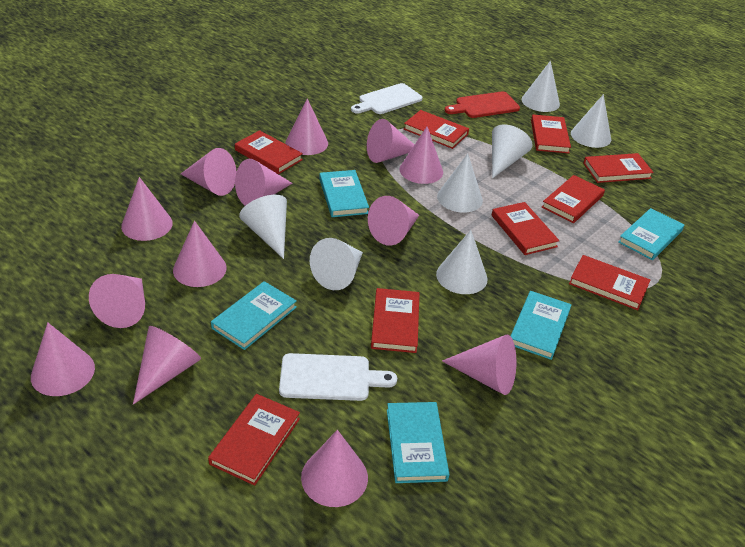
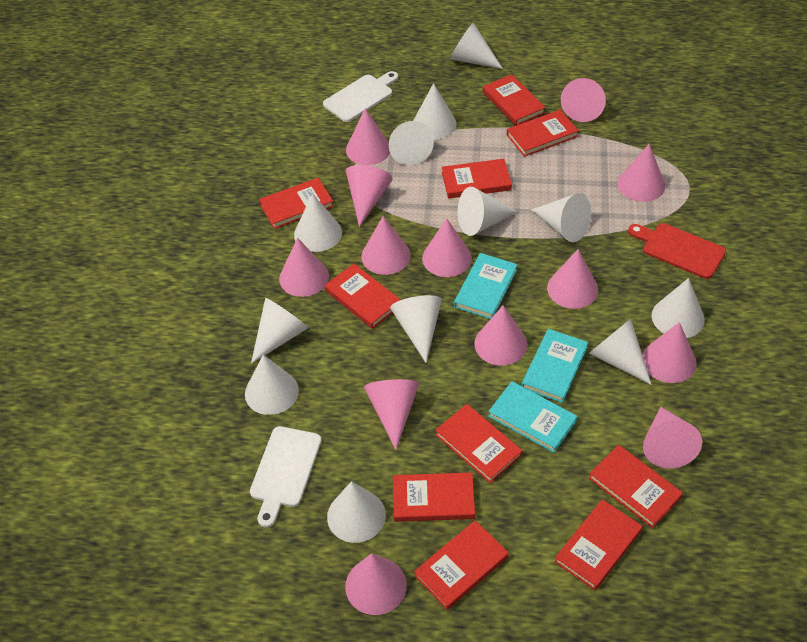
red book: [208,394,300,486] [235,130,303,174] [371,288,420,353] [404,110,469,149] [492,202,560,255] [531,115,571,153] [542,175,605,223] [569,255,650,310] [584,153,654,183] = 9 -> [259,178,334,229] [325,264,401,329] [393,472,475,522] [414,520,509,610] [435,404,522,483] [442,159,512,199] [483,74,546,126] [507,110,579,157] [554,499,642,590] [589,445,683,528] = 10
turquoise book: [211,281,297,350] [319,170,369,217] [387,402,450,483] [511,291,572,360] [618,208,684,260] = 5 -> [454,253,517,319] [488,381,577,453] [522,329,588,403] = 3
white cone: [239,195,287,259] [310,238,363,290] [436,230,488,294] [437,153,483,213] [492,125,533,179] [522,61,560,112] [571,94,611,148] = 7 -> [245,355,299,415] [251,298,308,364] [294,193,342,252] [327,481,386,543] [389,121,434,165] [390,295,442,363] [413,83,457,140] [450,22,503,69] [457,187,518,236] [532,193,591,242] [589,319,652,385] [652,278,705,338] = 12

